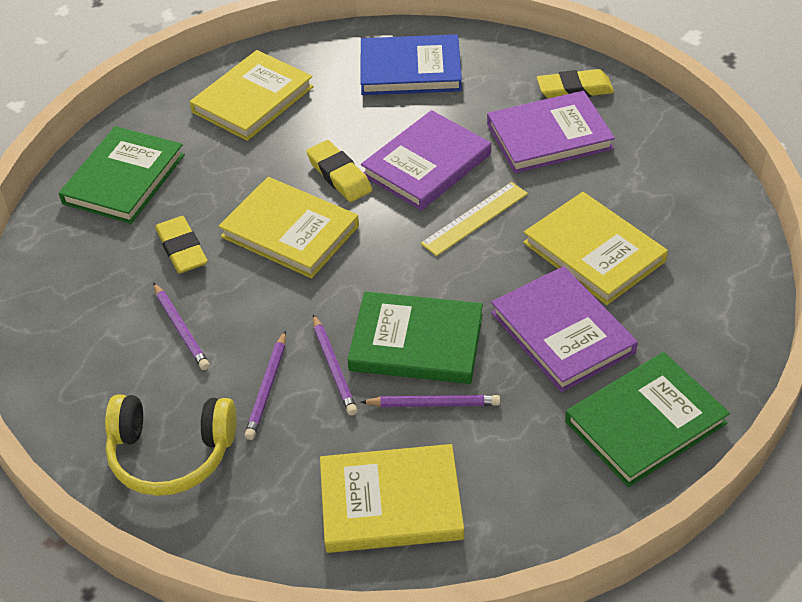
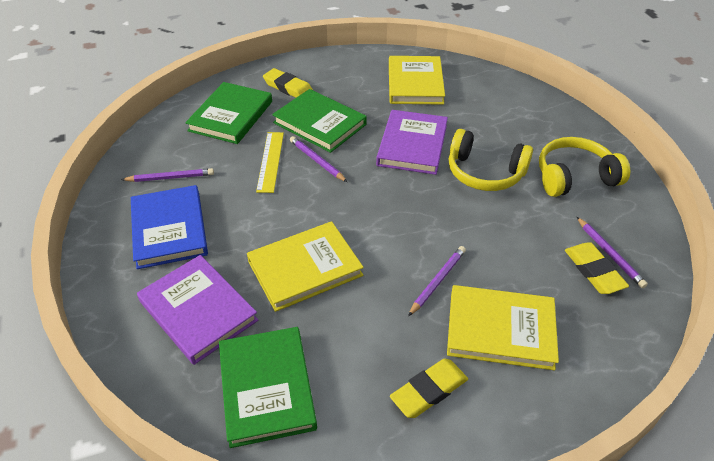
purple book: [361,110,491,211] [487,91,615,173] [491,266,638,392] = 3 -> [137,255,258,365] [376,110,448,175] = 2
yellow book: [190,50,314,141] [219,177,359,278] [320,444,464,553] [523,192,668,305] = 4 -> [247,221,364,312] [389,56,445,105] [447,285,559,370] = 3
yellow headphones: [105,395,236,496] = 1 -> [449,129,533,191] [539,137,631,197] = 2

